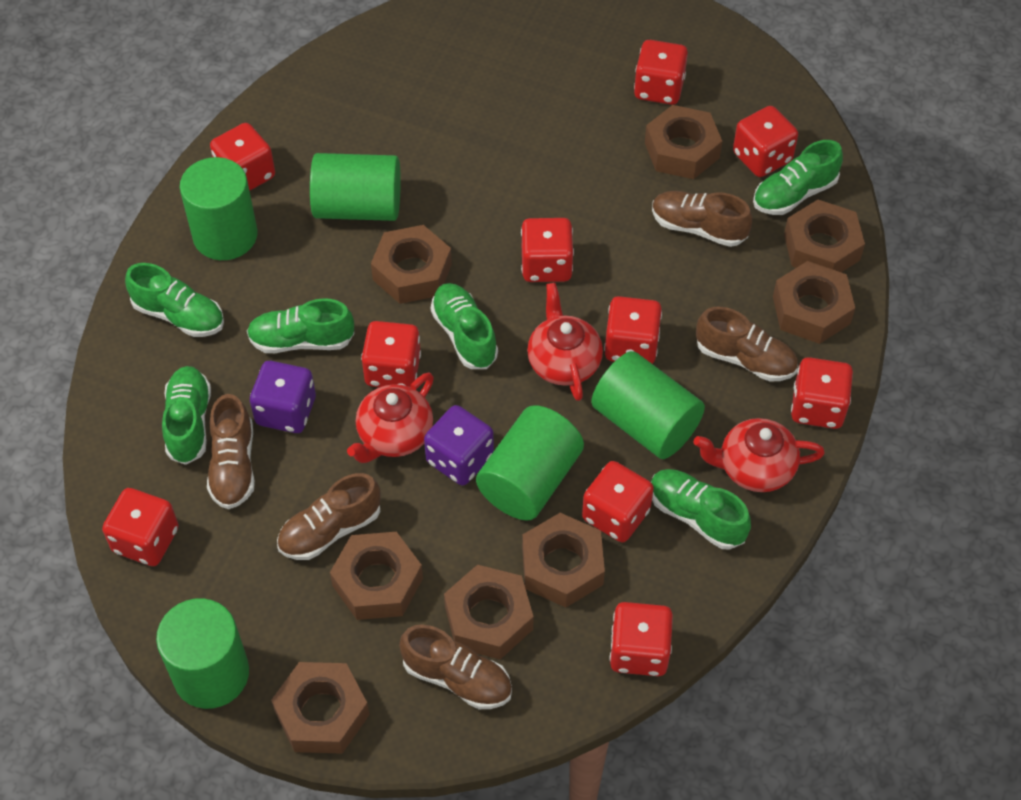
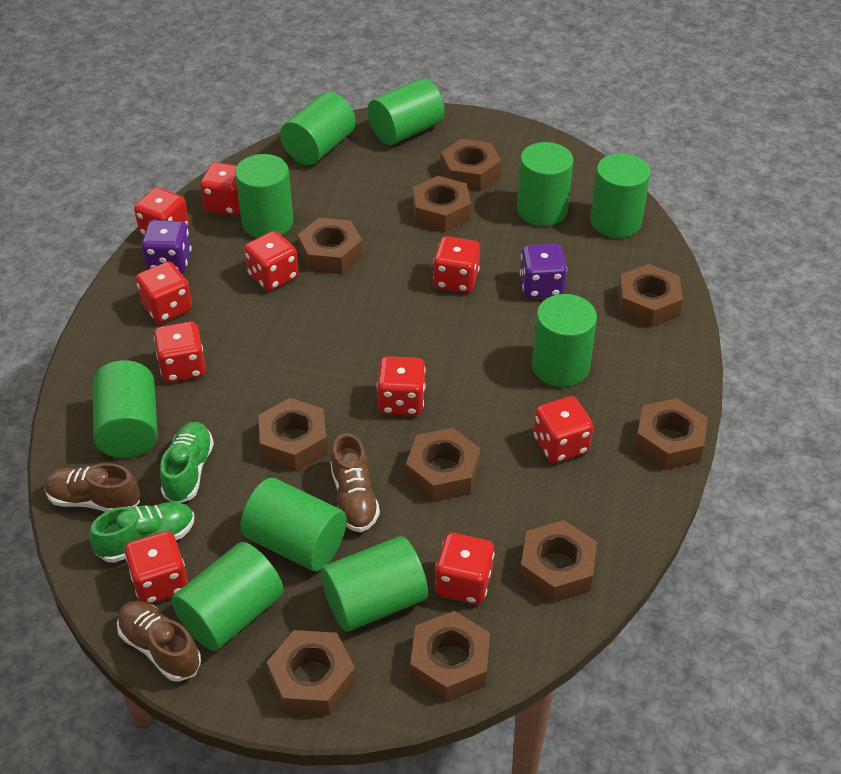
brown nut: [271,662,369,754] [330,532,423,620] [371,225,452,304] [444,565,534,659] [522,513,605,607] [645,105,722,179] [773,261,855,344] [784,200,865,272] = 8 -> [258,398,328,471] [267,630,356,716] [298,218,363,274] [406,428,481,502] [410,611,490,702] [413,176,471,232] [441,139,501,191] [519,520,597,603] [618,264,683,327] [634,398,708,470] = 10
brown shoe: [207,394,255,509] [277,473,381,560] [399,624,512,709] [652,191,752,247] [696,306,798,382] = 5 -> [44,463,140,512] [117,601,201,682] [331,433,380,532] = 3
green cylinder: [156,598,249,709] [180,157,258,260] [310,153,401,221] [476,405,584,521] [591,351,705,459] = 5 -> [93,360,158,458] [172,542,284,651] [235,154,293,238] [240,478,347,571] [280,92,356,165] [321,536,428,632] [368,78,445,145] [517,142,574,226] [532,294,597,387] [590,153,650,238] = 10
green shoe: [125,263,224,337] [162,366,211,465] [247,298,354,353] [431,283,498,369] [651,469,751,550] [753,140,843,215] = 6 -> [90,502,194,563] [160,422,214,503] = 2
red teapot: [347,372,434,463] [527,283,603,401] [694,418,825,492] = 3 -> none = 0

